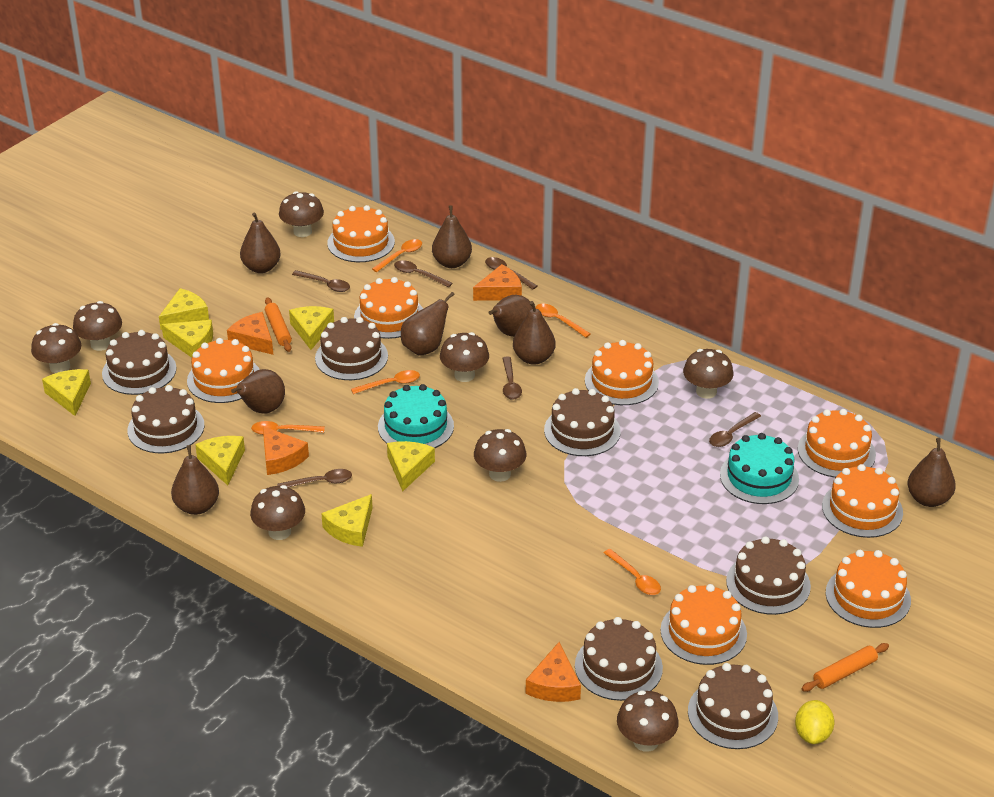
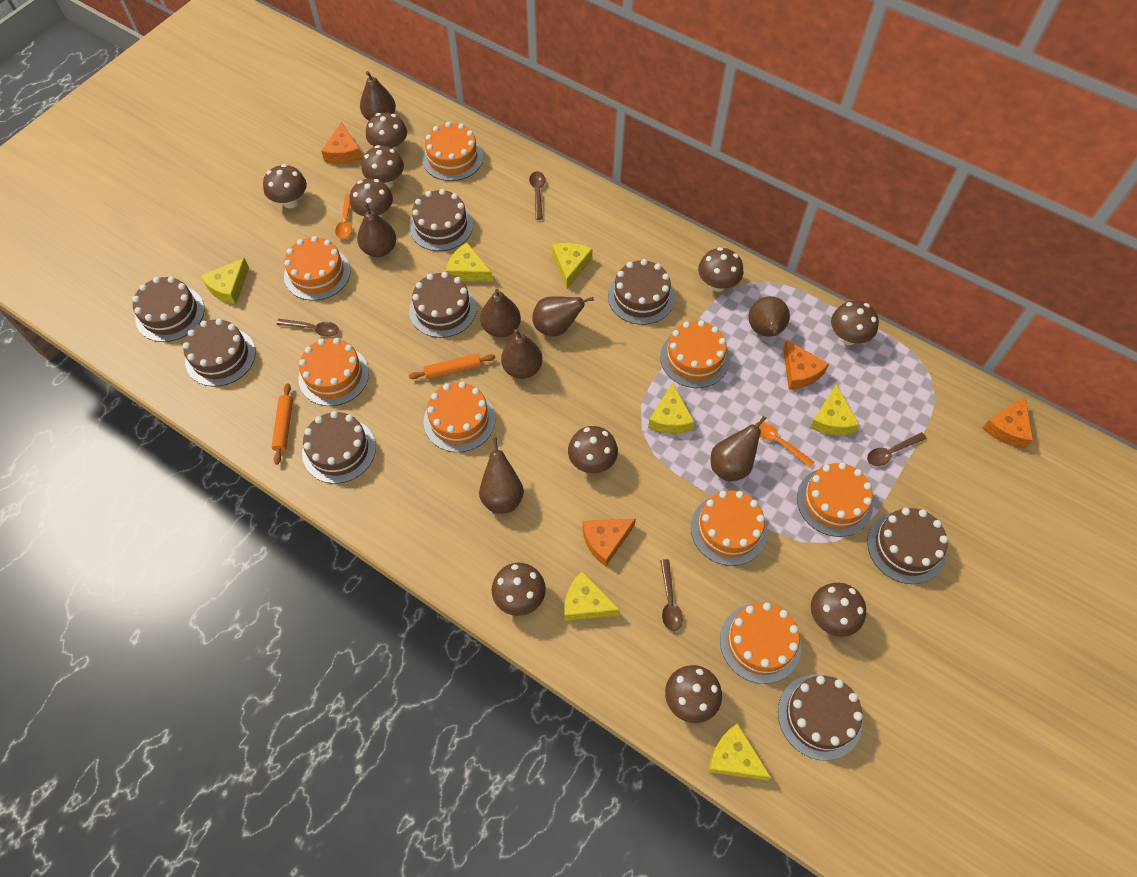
brown cake: [102,330,177,395] [127,385,205,453] [315,317,388,380] [544,388,621,456] [575,617,663,701] [688,663,778,749] [726,536,811,615] = 7 -> [132,276,204,342] [183,318,256,387] [302,411,376,484] [409,189,473,251] [409,272,477,338] [608,259,675,325] [778,674,863,760] [867,508,948,584] = 8
brown mushroom: [31,323,81,373] [73,301,122,351] [250,485,305,540] [279,191,324,237] [440,332,489,382] [474,429,526,482] [617,690,679,752] [683,349,733,399] = 8 -> [263,164,307,208] [350,178,393,218] [362,145,404,188] [366,113,407,152] [492,563,546,616] [568,426,618,473] [665,665,722,723] [698,247,744,292] [811,583,866,637] [831,301,879,345] = 10
brown spoon: [277,469,352,487] [292,270,350,292] [394,260,452,287] [485,257,537,290] [503,356,522,400] [709,412,761,447] = 6 -> [276,319,339,337] [529,171,545,220] [660,559,683,631] [867,432,927,466] = 4
orange spoon: [251,421,325,435] [351,370,420,394] [372,239,422,272] [535,304,591,338] [604,549,661,595] = 5 -> [335,193,352,239] [755,422,815,468] = 2
turquoise cake: [378,384,454,448] [720,433,799,504] = 2 -> none = 0
yellow lemon: [795,700,835,744] = 1 -> none = 0

